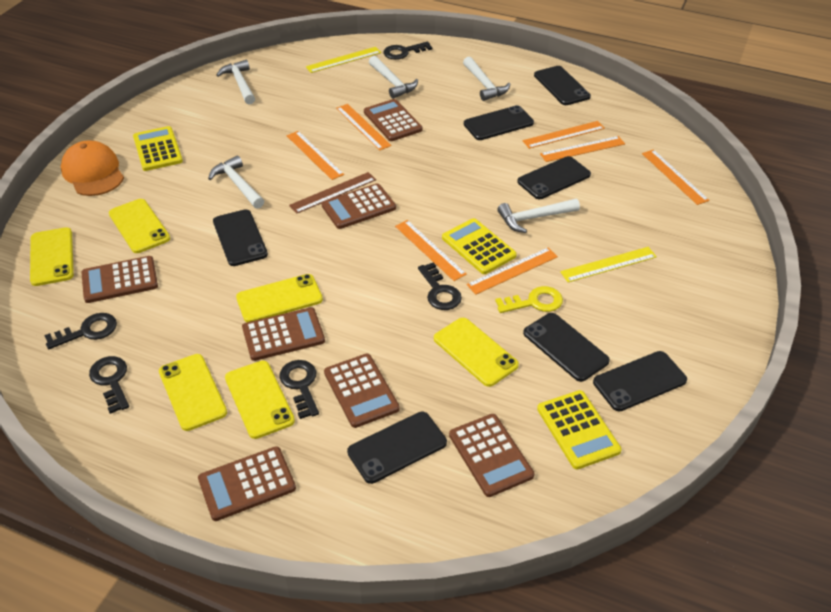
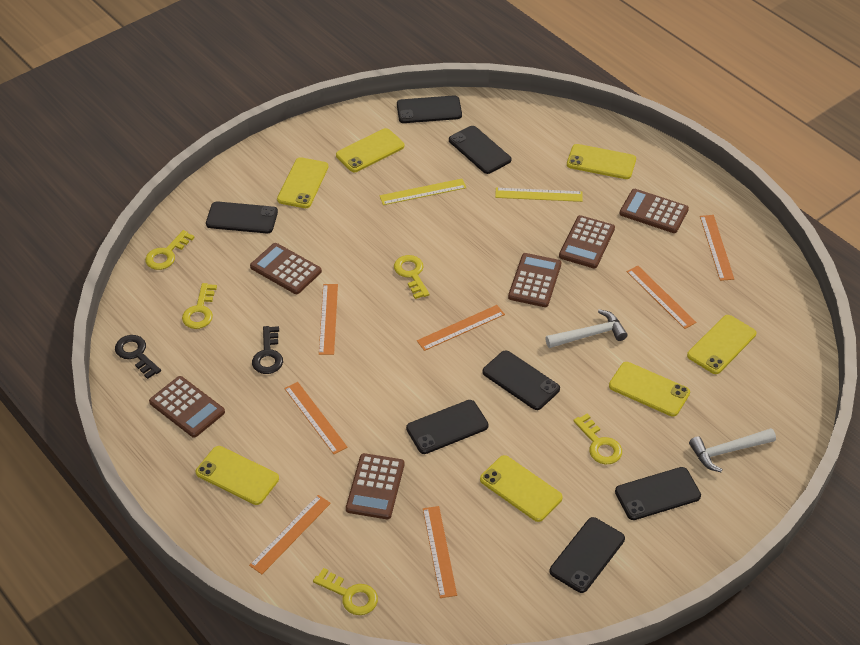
black key: [44,313,117,349] [89,356,129,414] [279,360,319,419] [383,41,432,60] [418,262,462,310] = 5 -> [115,335,161,379] [252,326,283,374] = 2
brown calculator: [81,256,158,303] [198,446,296,521] [242,307,325,361] [321,183,396,229] [324,354,400,428] [364,99,423,141] [449,414,534,497] = 7 -> [149,376,225,438] [250,243,322,294] [346,453,405,519] [508,253,562,307] [559,215,615,268] [619,189,689,233] = 6
brown ruler: [289,172,376,214] = 1 -> none = 0
orange cap: [61,141,124,196] = 1 -> none = 0
white hammer: [208,156,264,209] [216,60,255,104] [369,56,418,99] [463,56,510,101] [497,199,580,233] = 5 -> [545,309,628,348] [689,428,776,472] = 2
yellow calculator: [133,126,183,171] [442,218,517,274] [537,390,622,469] = 3 -> none = 0
yellow key: [495,286,563,313] = 1 -> [145,230,195,270] [182,283,217,329] [313,568,378,615] [394,255,430,299] [573,413,622,465] = 5
yellow phone: [30,227,74,286] [109,199,170,253] [159,354,227,431] [225,361,295,439] [236,274,323,322] [434,318,519,387] = 6 -> [196,446,279,505] [277,157,328,208] [336,128,404,172] [480,455,563,522] [567,144,636,179] [609,362,690,417] [687,315,756,374] = 7

